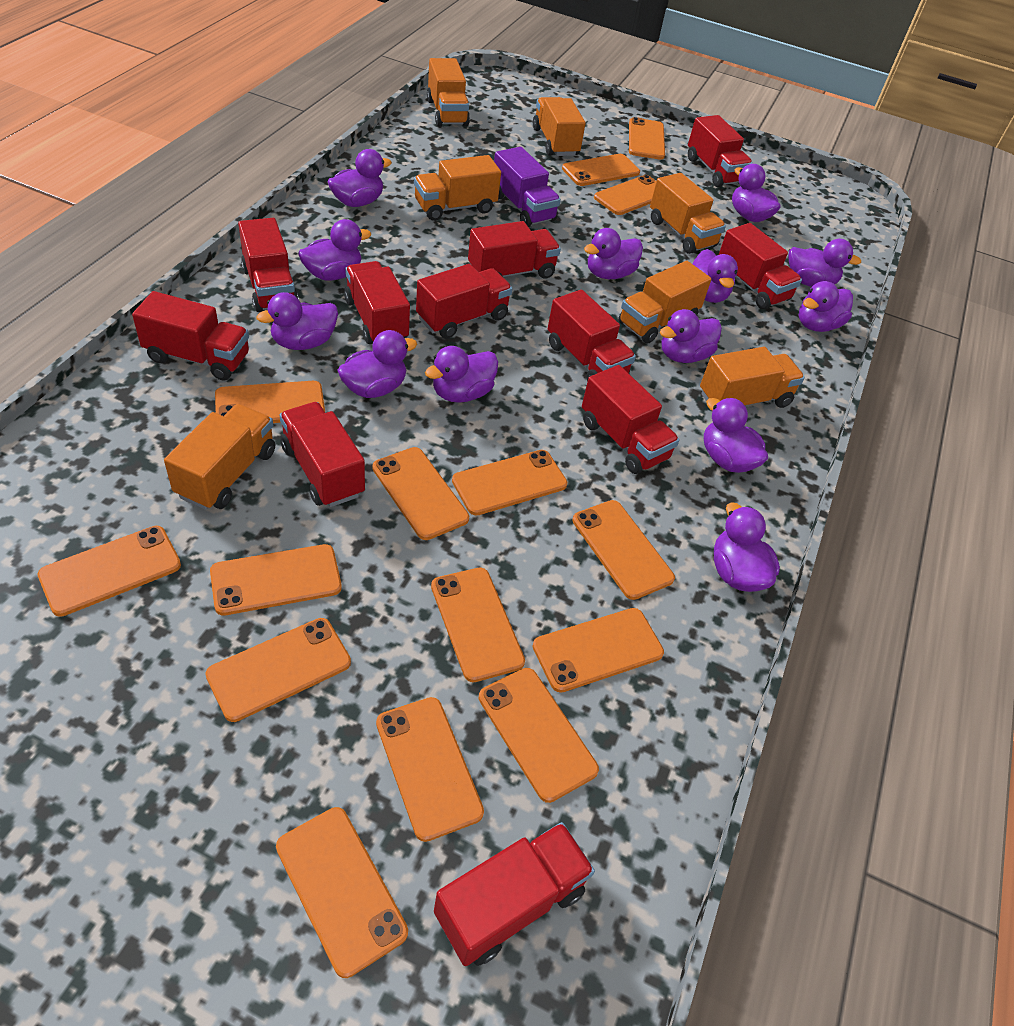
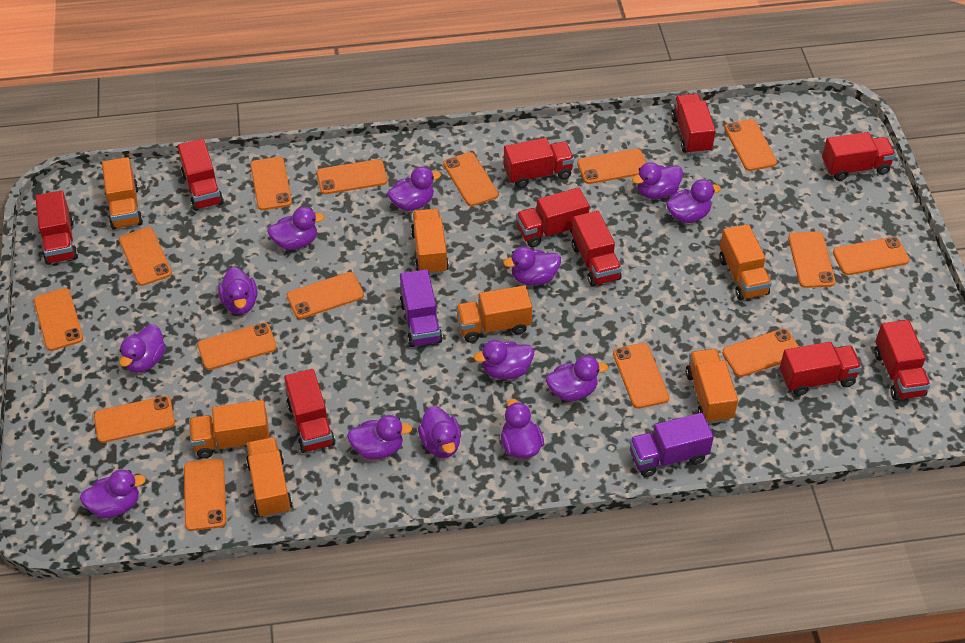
purple truck: [494,147,561,227] = 1 -> [400,269,443,347] [629,413,714,477] = 2
red truck: [132,291,249,381] [238,218,299,312] [279,402,365,507] [344,261,410,344] [416,264,513,339] [434,822,595,966] [468,221,561,279] [548,290,636,382] [582,365,680,474] [688,115,753,187] [719,223,802,309] = 11 -> [35,190,78,265] [178,139,224,211] [284,369,335,453] [504,138,574,188] [516,188,590,247] [572,211,622,287] [671,94,716,154] [780,342,862,396] [822,132,896,181] [874,320,931,400] = 10

